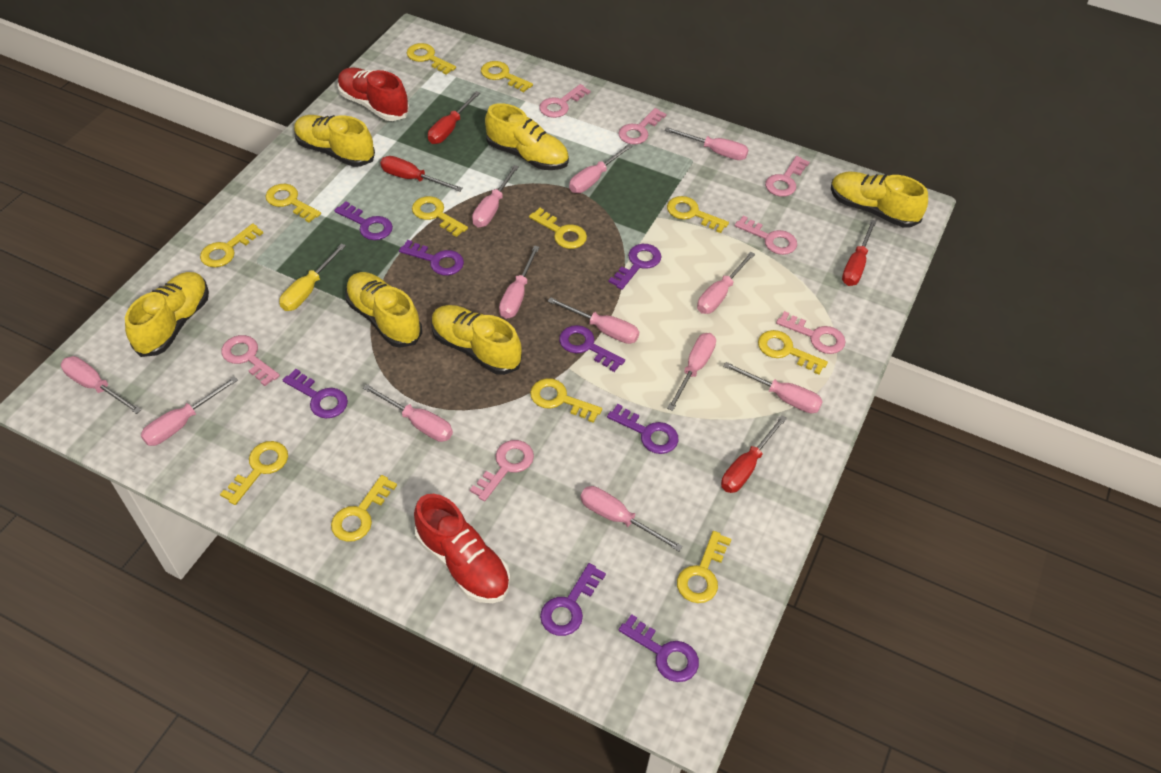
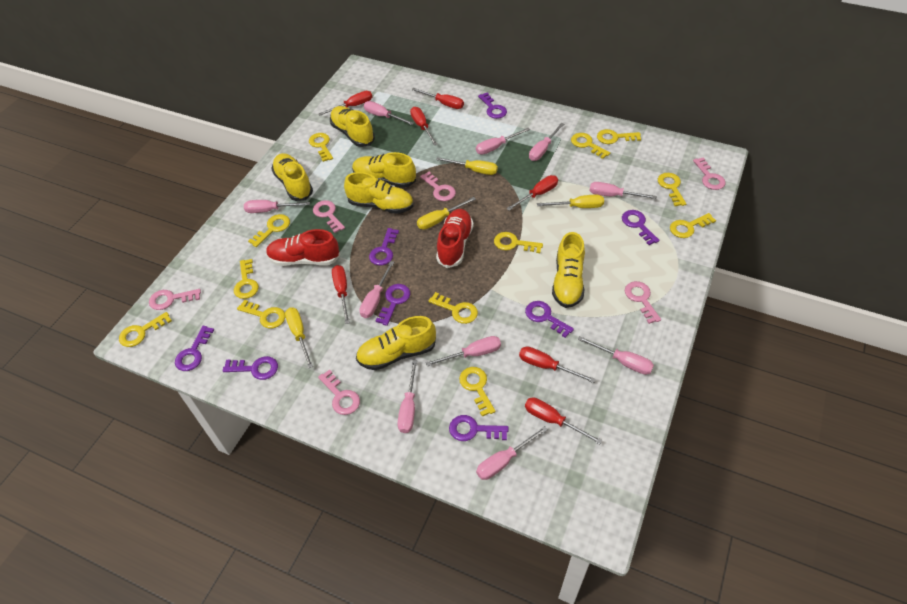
pink key: [221,335,280,386] [470,440,534,501] [539,84,591,118] [618,108,667,145] [735,216,797,255] [765,156,810,197] [776,311,846,354] = 7 -> [149,289,201,310] [313,200,345,233] [318,369,360,415] [420,172,456,201] [625,281,661,324] [693,157,726,190] = 6
pink screwdriver: [61,356,141,414] [141,376,238,446] [363,384,453,442] [472,165,519,227] [499,246,539,319] [548,297,639,344] [569,144,633,193] [580,486,683,551] [665,127,749,160] [667,333,716,411] [697,251,755,314] [723,362,823,413] = 12 -> [244,200,310,213] [359,261,394,318] [364,101,414,125] [398,360,417,433] [426,336,501,366] [476,128,530,155] [476,426,548,480] [529,123,564,161] [577,336,654,375] [589,182,657,199] = 10
red screwdriver: [380,156,463,191] [428,91,480,144] [721,415,787,493] [842,219,877,286] = 4 -> [318,91,372,116] [332,265,350,324] [410,107,438,145] [412,88,464,109] [506,175,558,210] [519,346,596,383] [525,397,603,444] = 7
yellow screwdriver: [279,243,346,311] = 1 -> [285,307,313,368] [417,197,476,230] [436,157,498,175] [537,195,604,208] = 4

